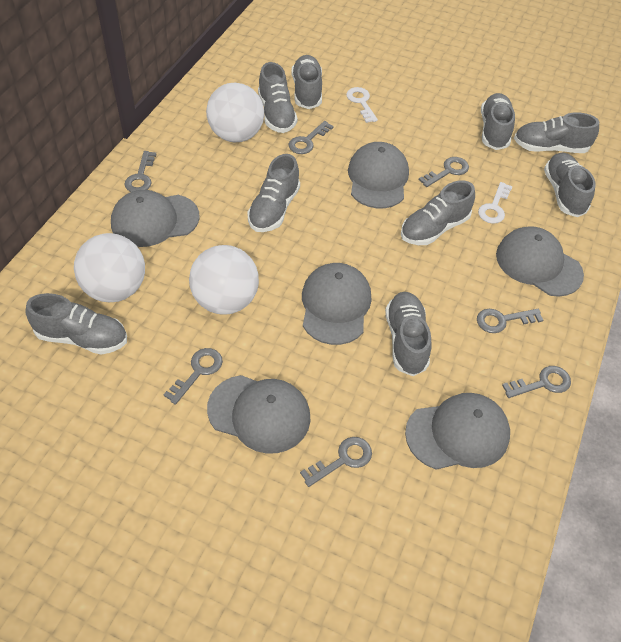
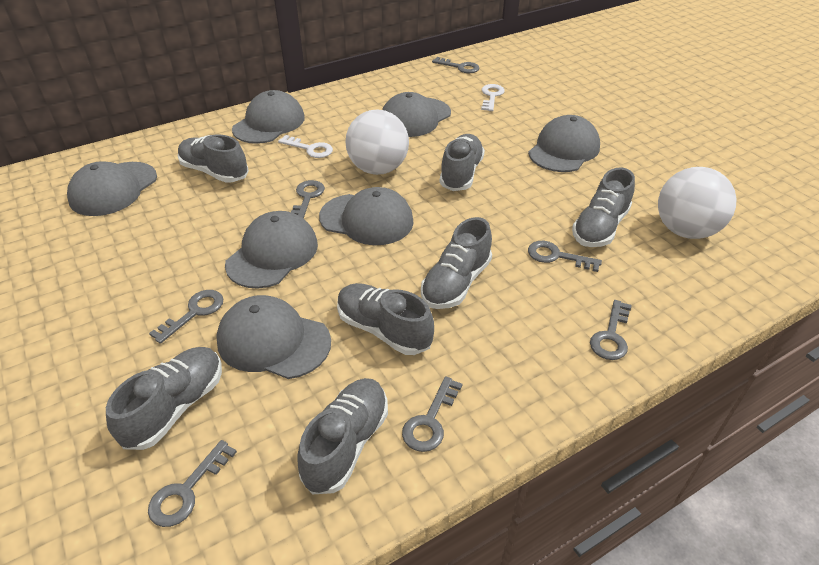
grey cap: [111,190,200,247] [207,375,310,454] [302,263,372,345] [348,142,409,208] [405,393,510,470] [496,226,584,297] = 6 -> [67,161,157,216] [216,295,331,379] [225,211,318,288] [232,90,305,144] [319,187,414,245] [382,92,451,137] [528,115,600,172] = 7
grey shoe: [26,293,127,355] [247,154,300,232] [258,62,297,133] [292,55,322,109] [385,292,432,376] [401,180,475,245] [481,93,515,150] [514,112,599,153] [544,153,596,217] = 9 -> [106,347,222,450] [177,135,249,183] [297,378,388,494] [337,283,434,355] [421,217,492,309] [440,134,485,191] [572,167,635,247] = 7
white ball: [74,233,145,302] [189,245,259,314] [206,83,264,142] = 3 -> [345,109,409,175] [658,167,737,239] = 2

